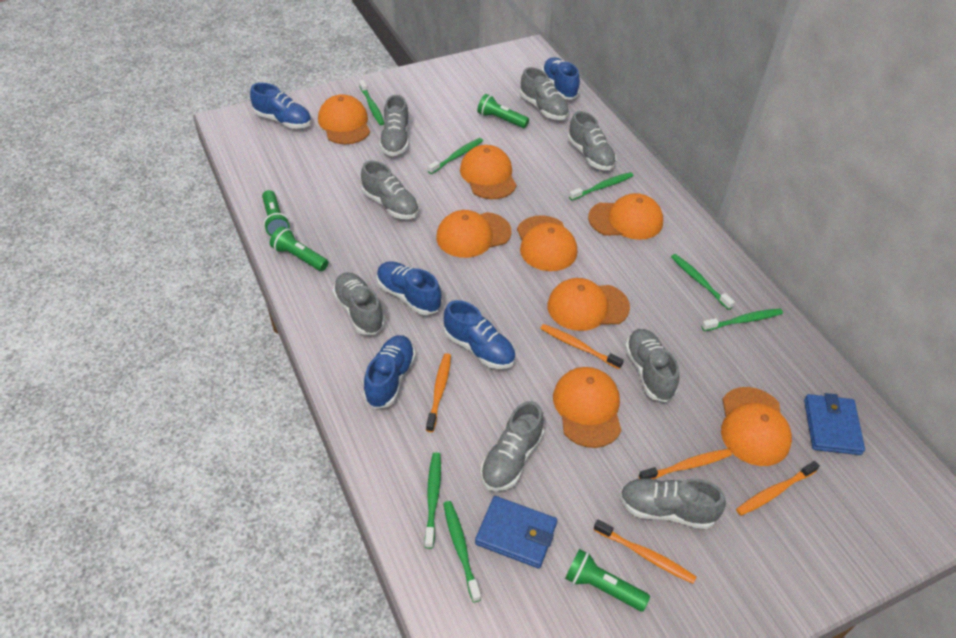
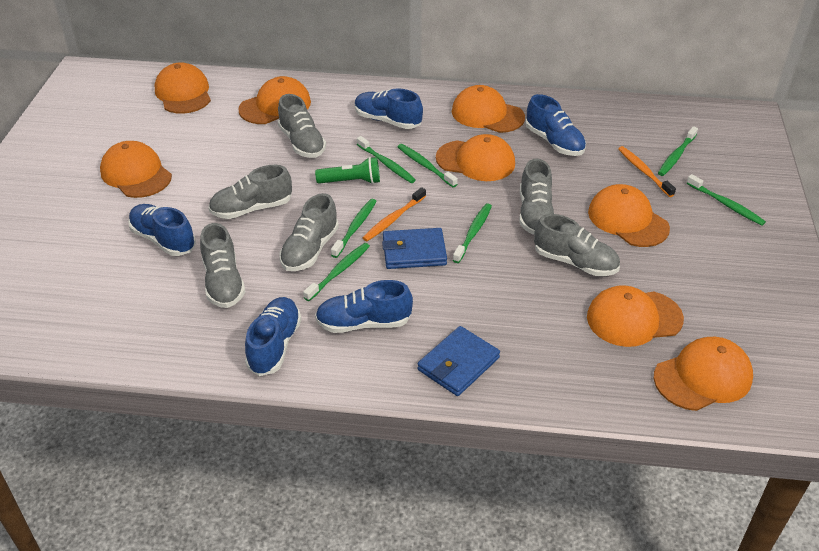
green flashlight: [262,190,290,236] [270,226,328,271] [477,94,529,128] [565,549,650,611] = 4 -> [315,157,380,184] = 1
grey shoe: [332,272,385,335] [361,160,419,219] [379,95,409,156] [480,401,544,491] [520,67,569,120] [568,111,616,170] [620,479,726,529] [625,329,679,402] = 8 -> [200,223,245,308] [208,165,292,219] [278,94,326,158] [279,193,339,271] [519,158,554,235] [534,214,620,276] = 6
orange toothbrush: [426,353,451,432] [540,324,624,369] [594,519,696,584] [639,449,732,479] [736,461,820,516] = 5 -> [362,187,426,241] [618,146,676,197] = 2

